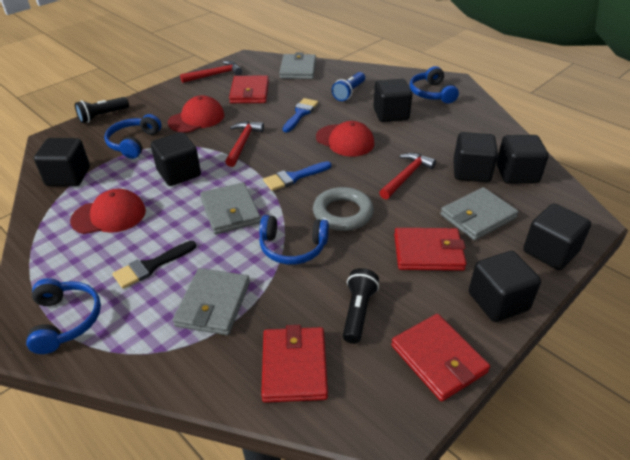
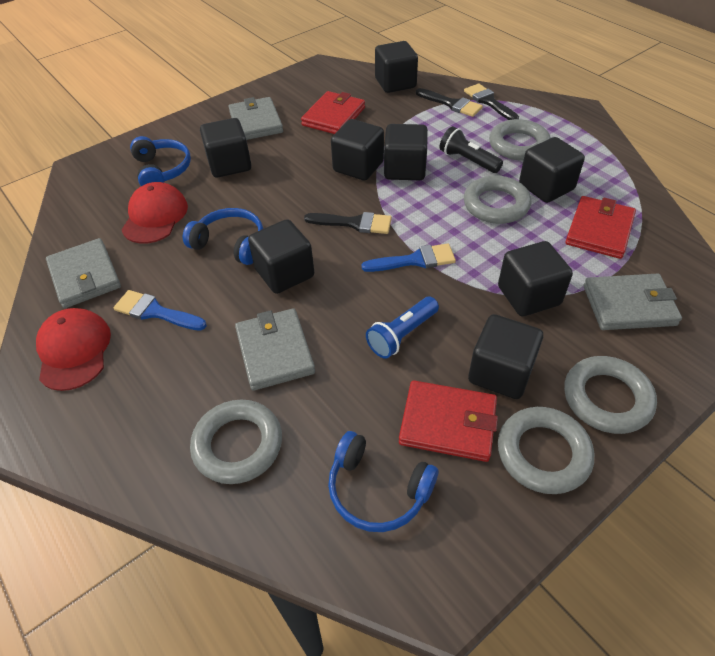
black brush: [112,241,197,289] = 1 -> [304,212,392,234] [416,88,483,117] [464,84,519,120] = 3
black cube: [34,138,90,186] [151,132,201,186] [373,79,412,122] [453,132,498,182] [469,251,541,322] [496,135,549,184] [523,204,591,270] = 7 -> [200,118,251,178] [248,219,314,294] [331,119,384,180] [375,41,418,93] [384,124,428,180] [468,314,543,399] [498,241,573,316] [519,137,585,203] = 8
black flashlight: [75,97,129,123] [343,268,379,344] = 2 -> [440,126,503,173] = 1
blue headphones: [26,278,101,354] [104,114,161,159] [259,215,329,265] [410,66,459,104] = 4 -> [130,136,191,186] [183,208,263,265] [328,431,438,532] = 3
grey ring: [313,187,374,231] = 1 -> [190,400,282,484] [464,175,531,224] [489,119,551,161] [498,407,594,494] [564,356,657,434] = 5
red cap: [70,189,146,234] [168,95,224,133] [316,121,374,157] = 3 -> [36,308,111,391] [121,182,188,244] = 2
red hammer: [180,61,242,83] [225,121,264,167] [379,153,436,200] = 3 -> none = 0
red wallet: [229,75,269,103] [261,325,328,403] [391,314,490,401] [394,228,466,271] = 4 -> [301,91,365,134] [399,380,498,462] [565,196,636,259] = 3

